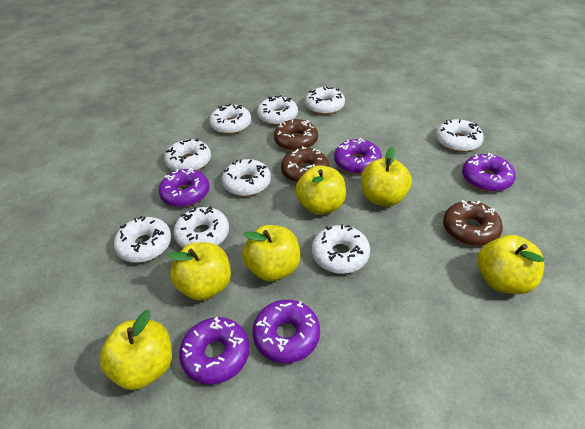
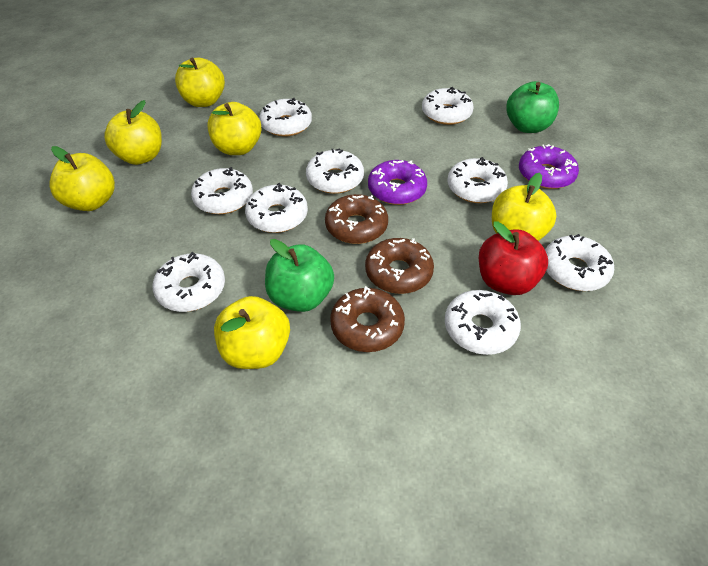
green apple: none = 0 -> [265,239,334,312] [506,81,559,133] = 2
purple donut: [159,168,209,207] [179,317,250,385] [252,300,320,363] [334,138,382,174] [462,153,516,192] = 5 -> [368,160,427,205] [519,144,579,189] = 2
red apple: none = 0 -> [479,221,548,295] = 1

